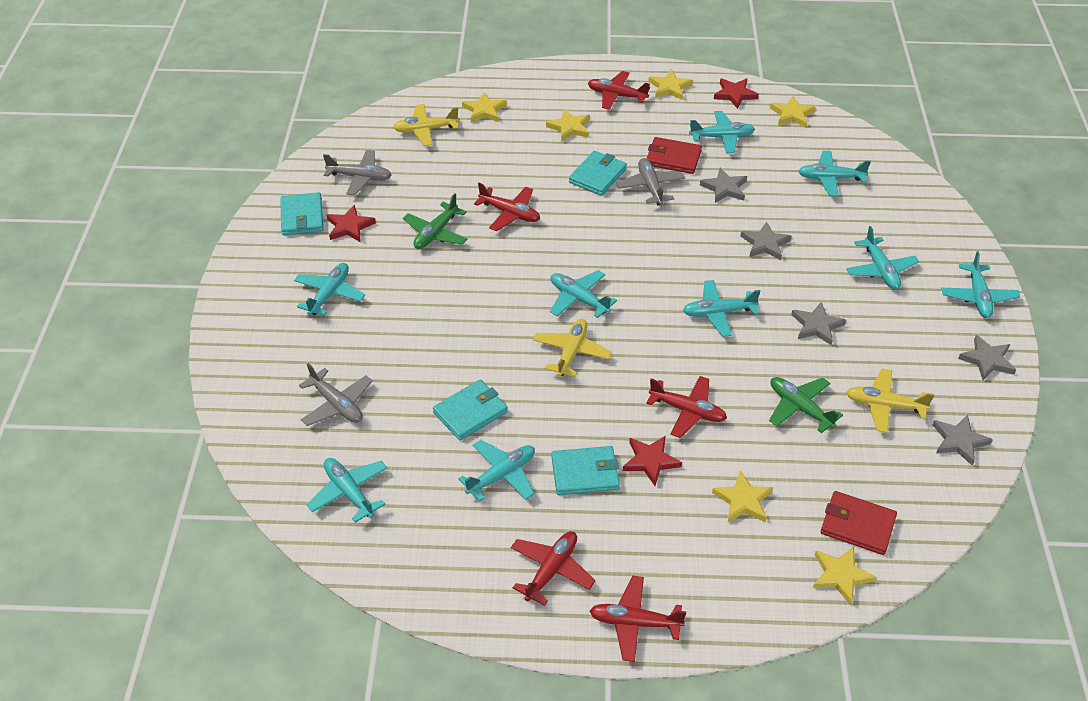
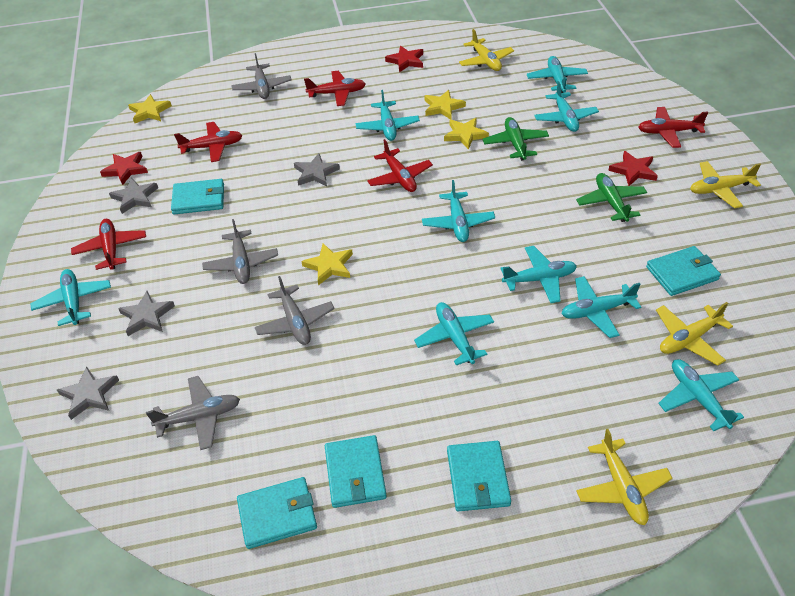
grey plane: [299,363,372,426] [323,150,392,196] [616,158,685,205] = 3 -> [146,376,240,450] [202,219,278,284] [231,53,292,99] [255,276,334,345] = 4
grey star: [700,167,747,203] [740,222,792,260] [791,302,846,345] [933,415,993,466] [958,335,1016,380] = 5 -> [57,366,119,420] [109,178,158,214] [118,291,175,336] [294,153,340,187] = 4
red wallet: [646,137,702,174] [821,491,897,555] = 2 -> none = 0
turquoise wallet: [280,192,323,236] [433,379,508,441] [551,446,620,495] [569,151,627,196] = 4 -> [171,179,224,214] [237,477,317,549] [325,435,387,508] [447,441,511,511] [646,246,721,296] = 5
yellow plane: [393,104,459,146] [533,319,612,377] [846,368,934,433] = 3 -> [459,29,514,71] [576,429,673,525] [656,302,733,365] [690,161,761,208] = 4
yellow star: [462,92,507,123] [546,109,590,142] [649,70,693,100] [712,470,773,522] [770,96,816,127] [813,547,877,605] = 6 -> [128,94,172,123] [301,243,353,285] [424,90,466,120] [444,118,489,150] = 4

